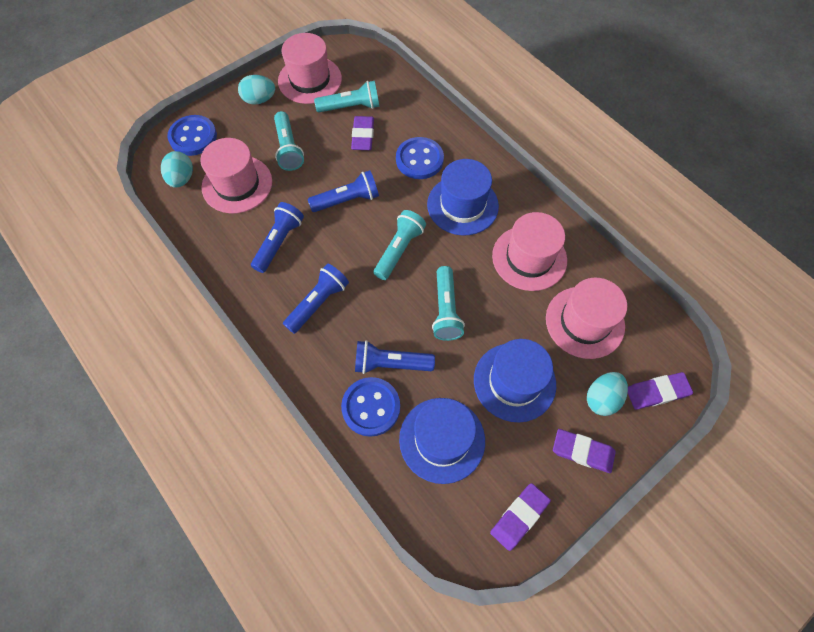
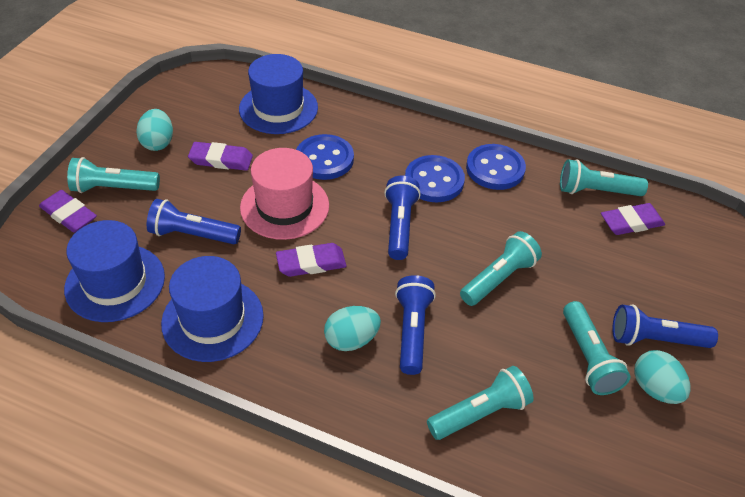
pink hat: [200,138,272,213] [278,33,342,104] [492,212,567,291] [546,278,627,359] = 4 -> [240,148,329,240] = 1
turquoise flashlight: [274,111,304,171] [314,81,380,112] [373,210,426,280] [432,266,465,341] = 4 -> [67,157,160,193] [427,366,534,440] [460,231,542,306] [560,159,648,196] [563,301,631,395] = 5

